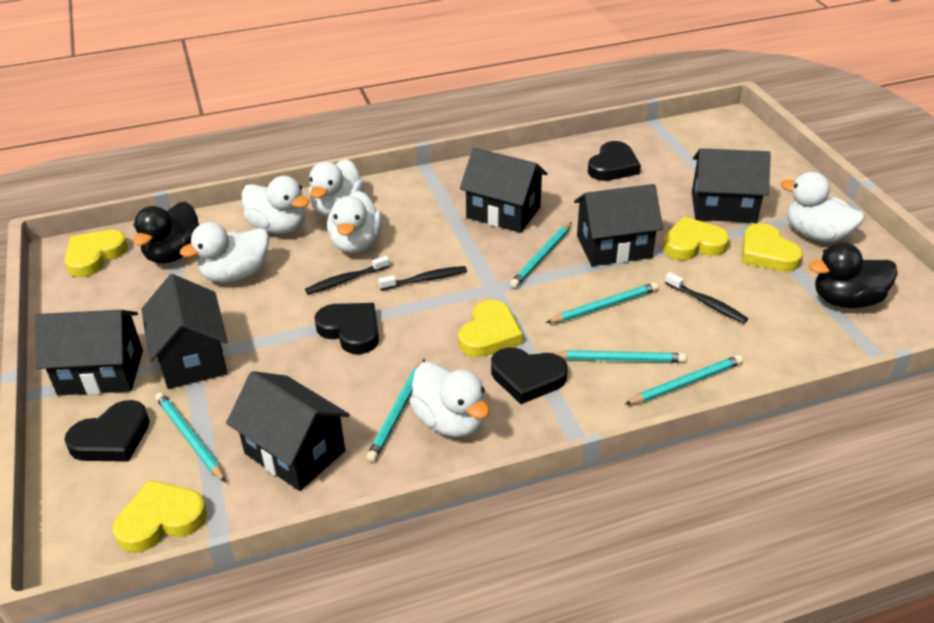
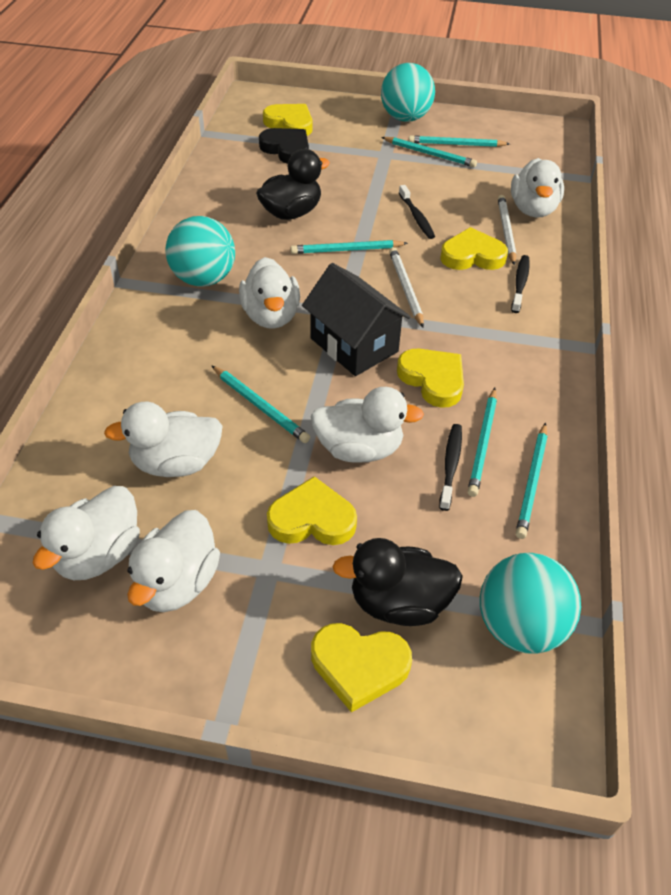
black heart: [64,400,150,462] [314,303,379,354] [491,347,568,404] [588,141,641,181] = 4 -> [259,128,309,164] = 1
black house: [35,310,143,395] [141,274,228,389] [226,371,350,491] [460,148,548,233] [574,184,663,266] [692,148,771,223] = 6 -> [302,263,411,376] = 1
turquoise ball: none = 0 -> [165,216,235,287] [381,63,435,122] [480,553,581,653] = 3
white pencil: none = 0 -> [389,247,424,328] [498,195,516,265] = 2

